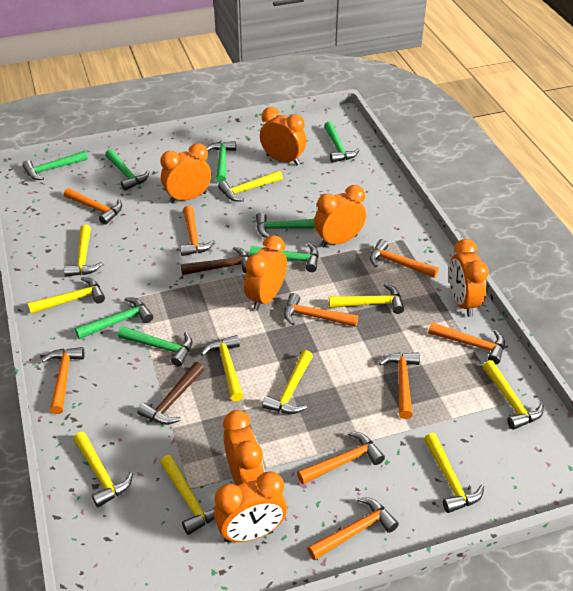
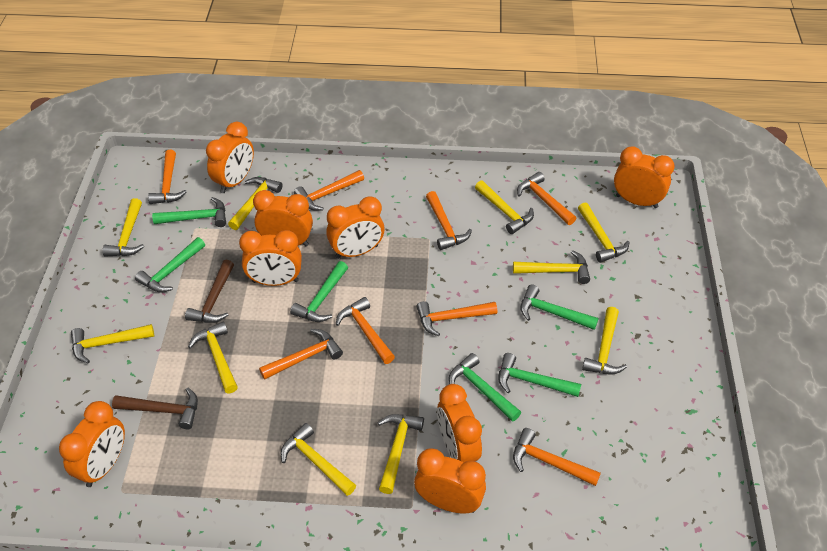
green hammer: [22,151,88,180] [75,297,153,339] [105,149,149,191] [118,326,193,366] [206,141,236,183] [249,243,319,272] [256,212,315,238] [324,122,360,163] = 8 -> [135,237,205,293] [152,197,226,227] [290,261,348,322] [449,353,521,422] [498,353,581,397] [520,284,599,330] = 6
orange clock: [160,144,211,203] [214,471,287,542] [223,410,264,486] [244,235,287,310] [260,107,306,166] [314,185,366,247] [449,239,489,317] = 7 -> [59,401,125,487] [206,122,254,193] [239,230,302,286] [253,190,313,246] [326,196,384,259] [414,448,486,514] [437,384,482,462] [614,146,675,208] = 8
orange hammer: [41,347,84,414] [64,188,122,225] [180,206,215,256] [284,293,358,327] [297,431,385,484] [307,497,399,560] [370,239,439,278] [379,352,420,419] [428,322,505,364] = 9 -> [148,150,187,204] [259,329,343,380] [294,170,364,211] [336,297,395,364] [416,301,497,336] [426,191,472,250] [513,428,601,486] [517,172,576,225] = 8

